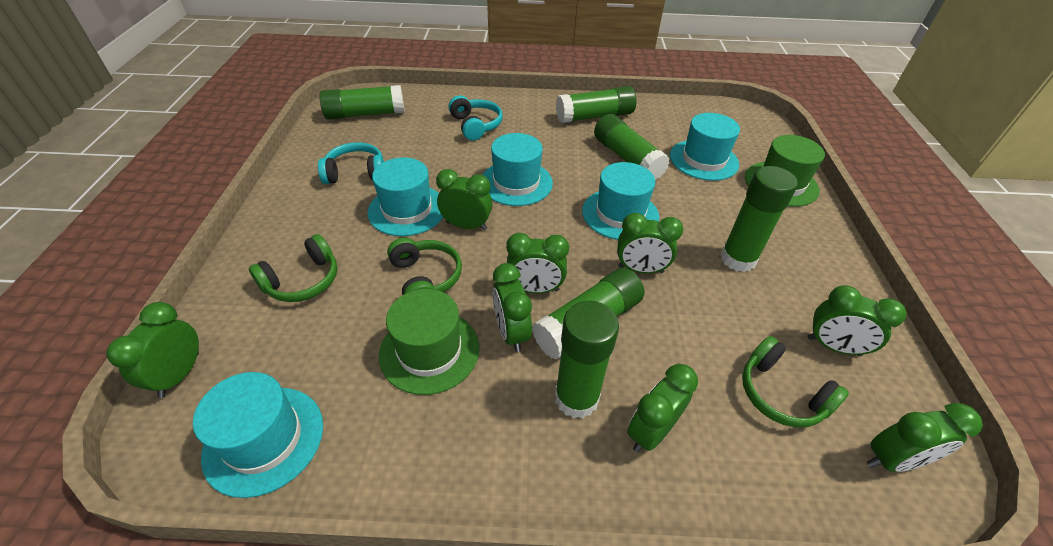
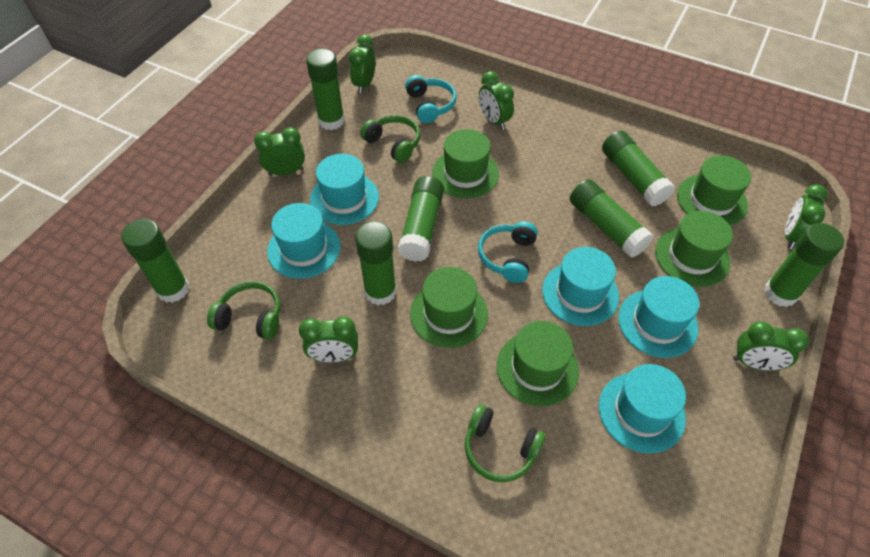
green clock: [106,302,199,398] [436,169,492,230] [492,263,532,352] [506,233,569,293] [617,213,683,274] [627,364,698,452] [808,285,906,356] [867,403,983,472] = 8 -> [254,127,305,176] [299,317,358,362] [349,34,376,94] [479,71,514,130] [733,321,809,371] [785,184,828,249] = 6
green glue stick: [320,85,405,120] [532,268,644,360] [555,301,619,418] [556,86,637,123] [594,114,670,180] [720,166,798,272] = 6 -> [121,219,190,303] [306,49,345,130] [355,221,396,305] [398,176,444,262] [570,179,653,258] [602,131,675,206] [764,223,844,307] = 7
green hat: [379,289,480,395] [745,135,825,207] = 2 -> [410,267,488,348] [432,129,499,198] [497,321,579,406] [655,211,733,287] [677,155,751,226] = 5

